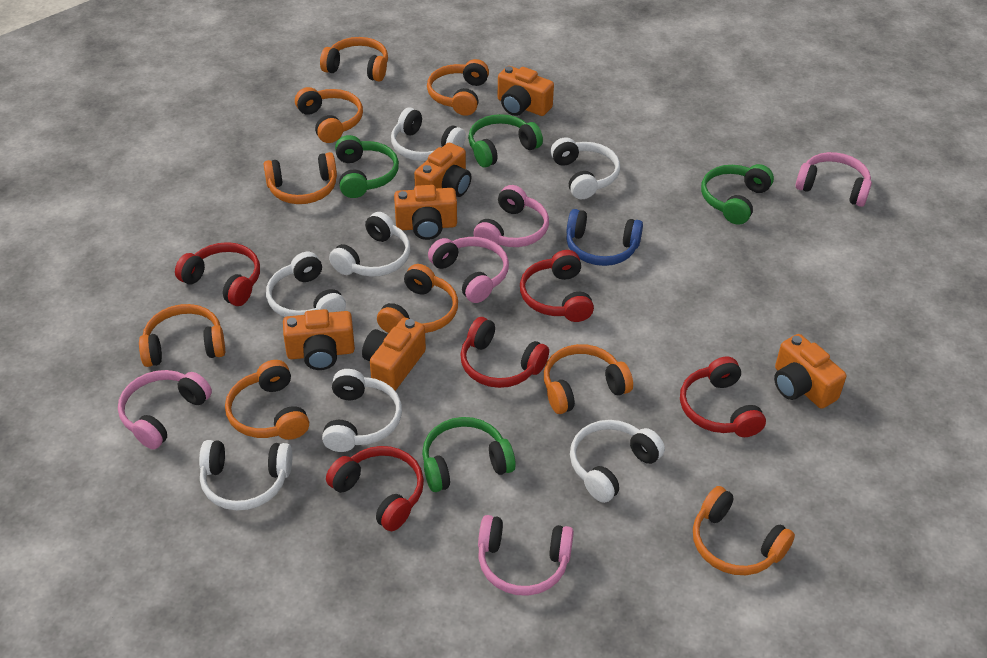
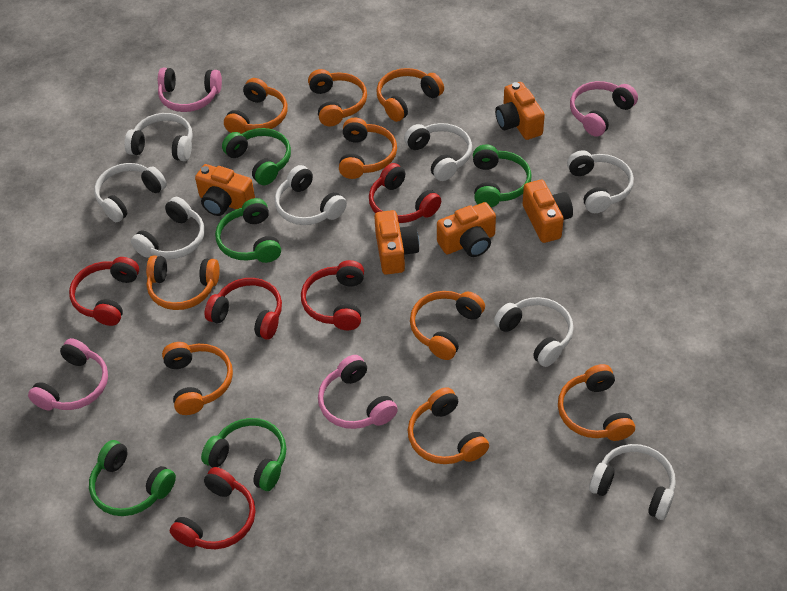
blue headphones: [566,209,643,266] = 1 -> none = 0
green headphones: [335,135,399,198] [422,417,516,492] [468,114,543,168] [701,164,774,225] = 4 -> [89,440,176,516] [201,418,286,491] [215,198,281,263] [222,128,291,185] [473,144,532,207] = 5
orange camera: [283,309,355,370] [362,318,426,391] [394,185,457,240] [414,143,471,197] [498,66,554,116] [774,334,846,409] = 6 -> [195,164,255,216] [374,210,419,275] [437,202,496,257] [495,82,545,140] [523,180,573,243] = 5
pink headphones: [118,370,212,449] [428,237,509,303] [473,185,549,247] [478,515,574,596] [796,152,872,207] = 5 -> [28,338,108,411] [158,68,222,112] [318,355,398,429] [570,81,638,137] = 4
white headphones: [199,440,292,510] [266,252,346,317] [322,369,402,452] [329,212,410,277] [391,107,466,161] [551,137,620,199] [570,420,665,503] = 7 -> [94,163,167,222] [124,113,193,161] [131,197,205,259] [275,165,347,225] [404,123,472,181] [494,297,574,367] [567,150,634,213] [589,444,676,520] = 8

